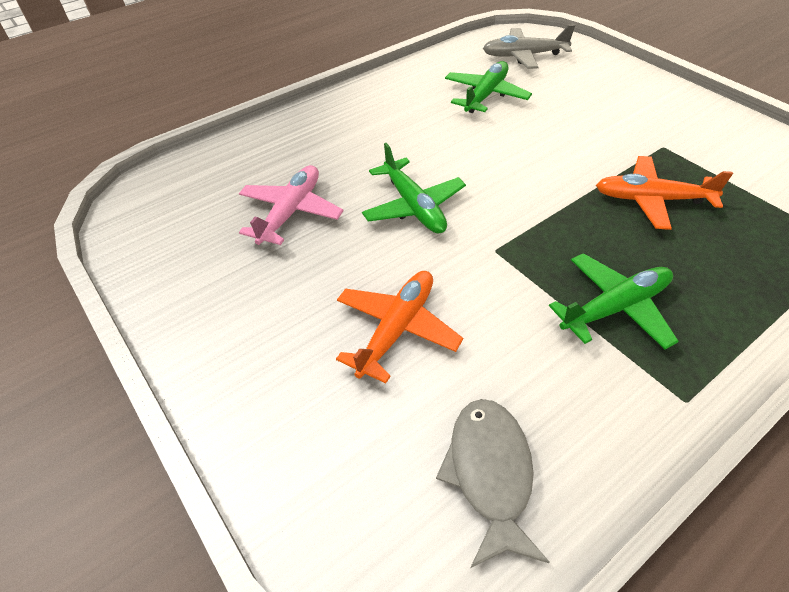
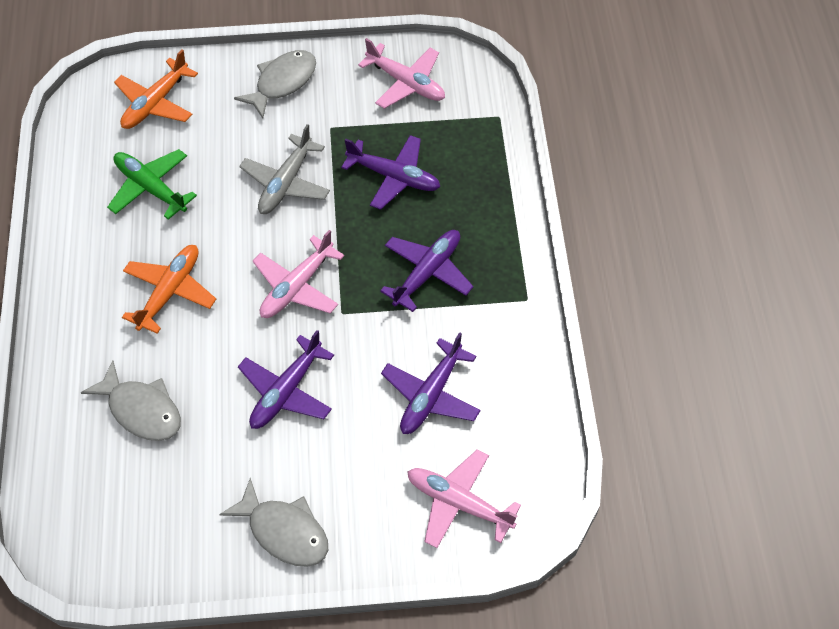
green plane: [362,143,466,234] [445,61,532,113] [549,253,679,350] = 3 -> [107,149,197,220] = 1
grey fish: [436,399,549,568] = 1 -> [81,361,181,441] [219,478,328,567] [234,50,316,118] = 3
pink plane: [239,165,344,245] = 1 -> [253,230,345,318] [358,38,445,109] [407,450,521,548] = 3
purple plane: none = 0 -> [238,330,334,429] [341,135,440,210] [380,230,473,312] [381,332,481,434] = 4

